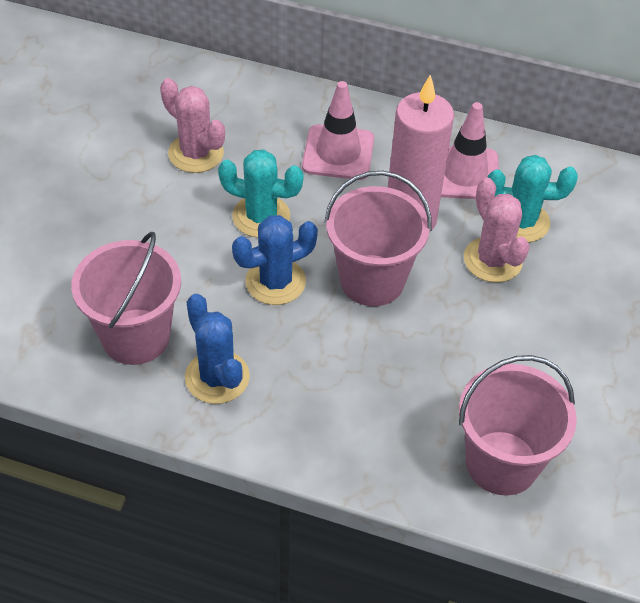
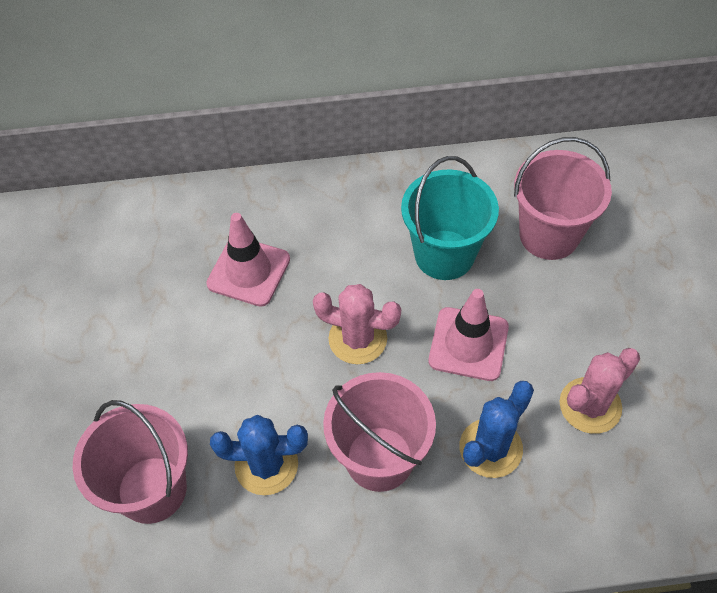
pink candle: [388,75,454,233] = 1 -> none = 0
turquoise bucket: none = 0 -> [401,156,499,280] = 1
turquoise cactus: [218,149,304,238] [487,155,578,243] = 2 -> none = 0

